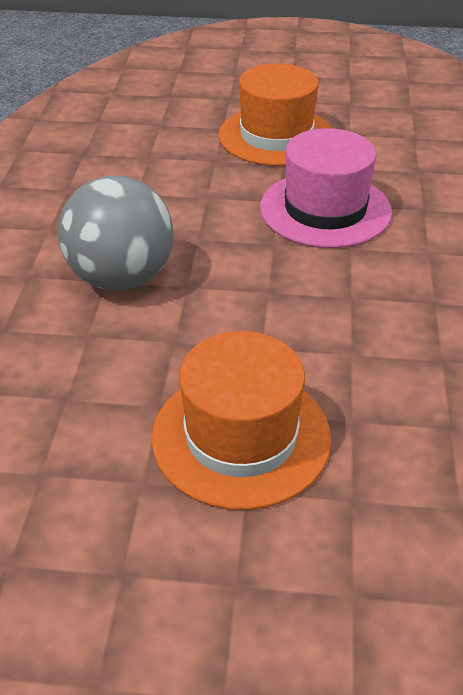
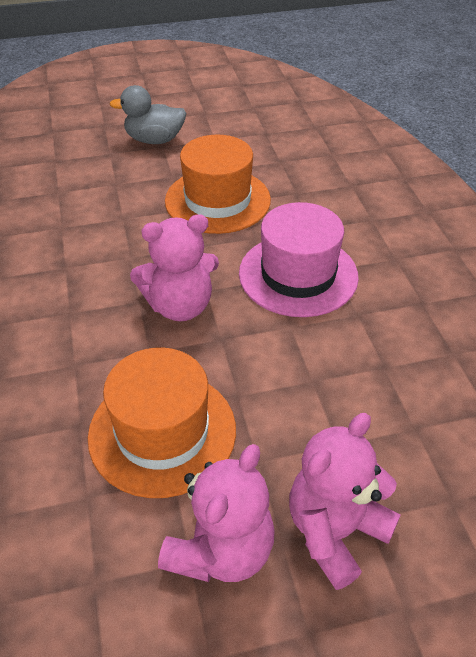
grey ball: [58,176,174,291] = 1 -> none = 0
grey duck: none = 0 -> [109,85,186,144] = 1
pink teddy bear: none = 0 -> [130,214,219,321] [158,444,275,582] [289,413,401,590] = 3

